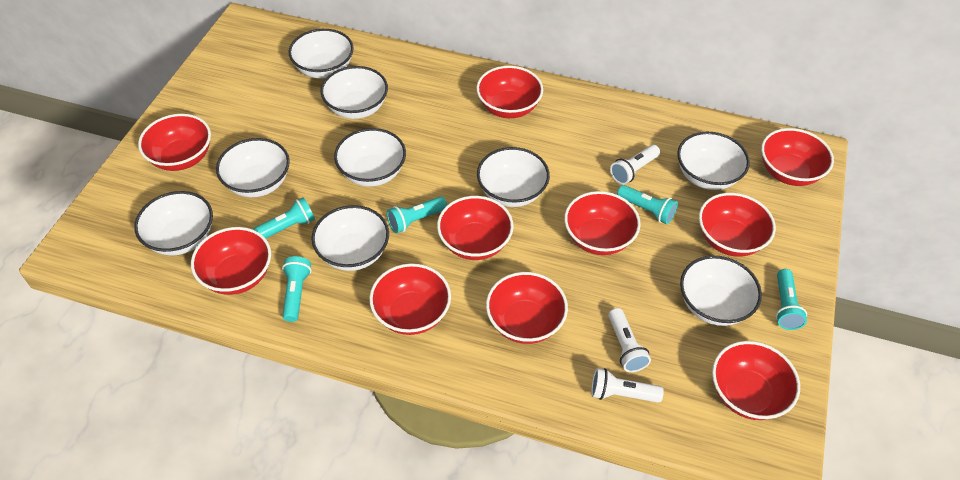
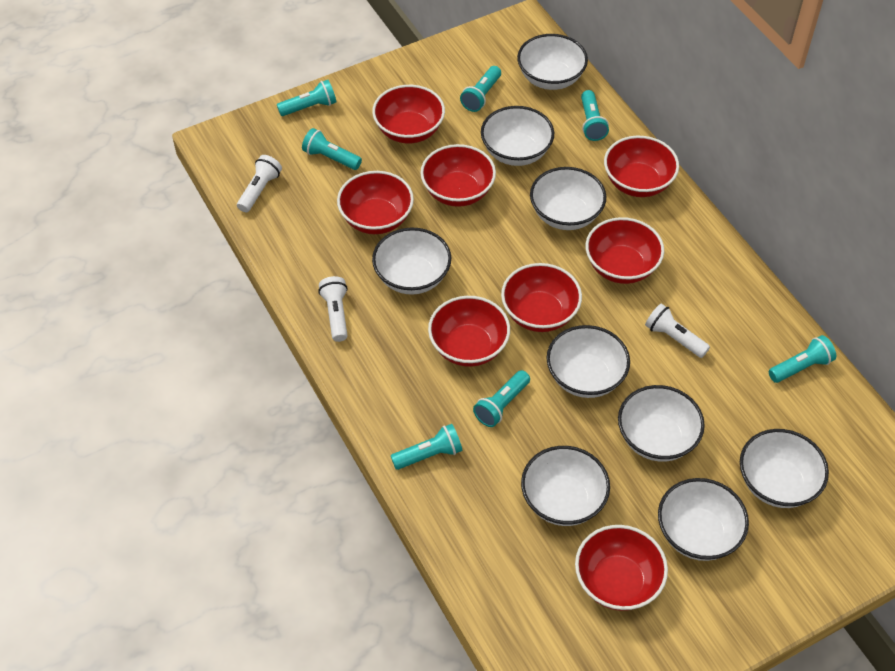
red bowl: [138,114,211,171] [191,227,271,295] [369,263,451,335] [437,196,514,260] [476,66,543,118] [486,272,568,344] [564,191,641,255] [699,193,776,257] [712,341,800,420] [761,128,834,186] = 10 -> [337,171,414,234] [372,85,445,143] [420,144,496,207] [428,296,510,367] [501,263,582,332] [575,525,668,611] [585,217,664,284] [604,136,679,197] = 8
turquoise flashlight: [253,197,315,238] [282,256,311,322] [387,196,447,233] [617,185,678,224] [776,269,807,330] = 5 -> [277,80,336,116] [302,128,362,170] [391,424,462,470] [460,66,501,112] [473,370,530,427] [581,90,609,141] [769,335,836,383] = 7

